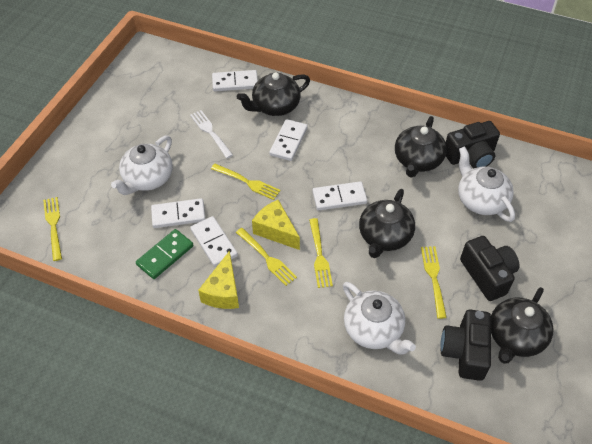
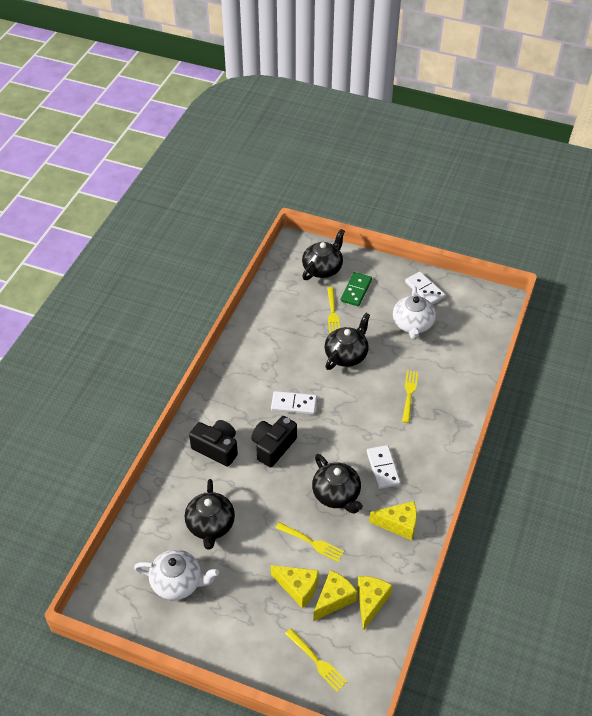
black camera: [440,309,491,381] [446,121,500,169] [460,236,519,301] = 3 -> [189,420,238,467] [251,416,297,468] = 2
white domino: [151,198,206,228] [190,216,238,267] [212,70,258,91] [269,119,308,161] [312,181,367,211] = 5 -> [271,391,317,415] [367,445,401,489] [405,272,445,305] = 3
white fork: [190,110,233,158] = 1 -> none = 0
white teapot: [111,135,173,195] [343,282,416,355] [458,146,515,222] = 3 -> [134,550,219,600] [393,286,436,340] = 2
yellow cheese: [198,251,239,309] [252,200,300,250] = 2 -> [271,565,319,608] [313,570,357,621] [357,576,392,631] [369,501,417,540] = 4
yellow fork: [43,197,62,261] [211,164,281,200] [236,228,297,286] [309,218,333,288] [421,246,447,319] = 5 -> [276,522,344,562] [285,629,347,692] [327,287,340,334] [402,370,418,423] = 4

